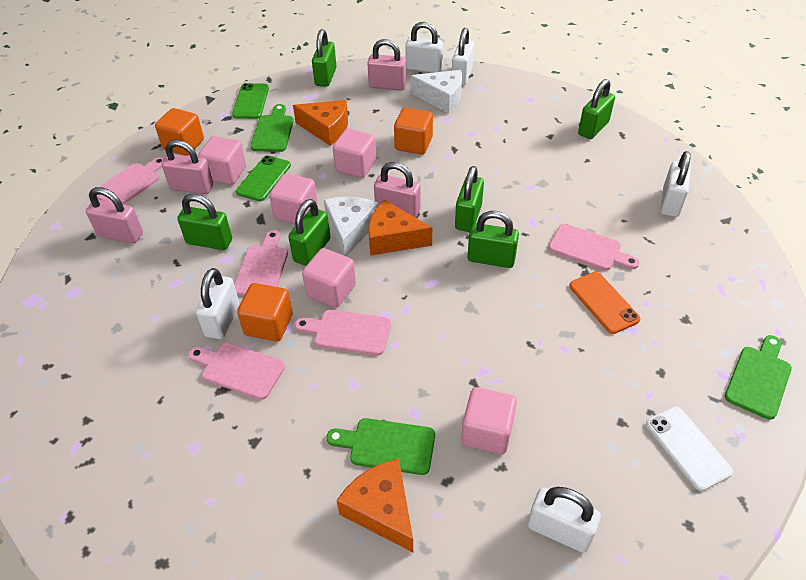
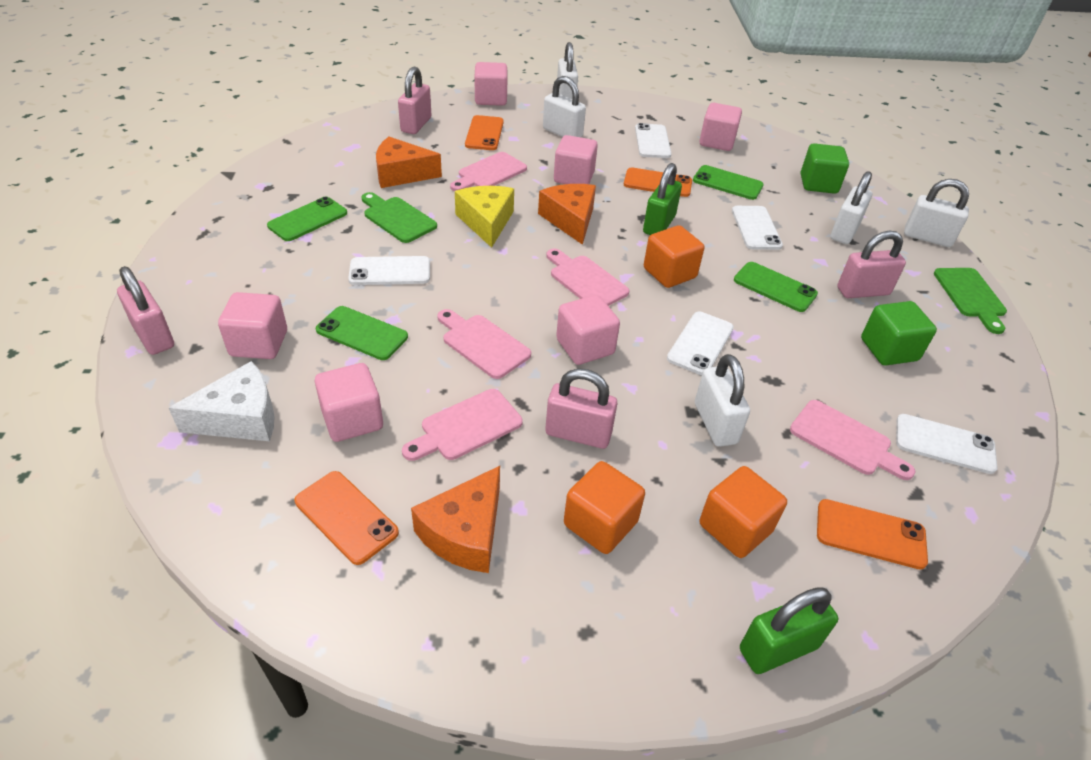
green cube: none = 0 -> [801,143,849,194] [861,301,937,365] = 2
green cutting board: [250,104,294,152] [326,418,435,475] [725,335,792,420] = 3 -> [361,192,437,243] [934,268,1007,334] = 2
green padlock: [177,194,232,250] [288,199,331,266] [312,29,337,87] [455,166,484,232] [467,211,519,268] [578,79,615,139] = 6 -> [643,163,682,235] [740,587,838,674] = 2
green phone: [232,83,269,119] [236,155,291,201] = 2 -> [267,197,347,241] [316,306,408,360] [693,165,764,200] [734,262,818,312] = 4
orange phone: [569,272,640,334] = 1 -> [295,471,399,565] [465,115,504,150] [624,167,692,197] [817,499,928,570] = 4
pink cube: [198,136,246,185] [269,173,318,224] [302,248,356,308] [333,128,376,178] [461,387,517,454] = 5 -> [218,292,287,359] [315,363,383,442] [475,62,507,106] [554,135,598,184] [556,295,620,365] [700,103,742,151] = 6
white cheese: [324,197,378,257] [410,70,462,113] = 2 -> [169,361,275,441] = 1
white phone: [646,407,733,491] = 1 -> [348,256,430,285] [635,123,672,158] [667,312,734,375] [732,206,783,250] [896,414,998,474] = 5
yellow cheese: none = 0 -> [455,186,514,248] = 1

